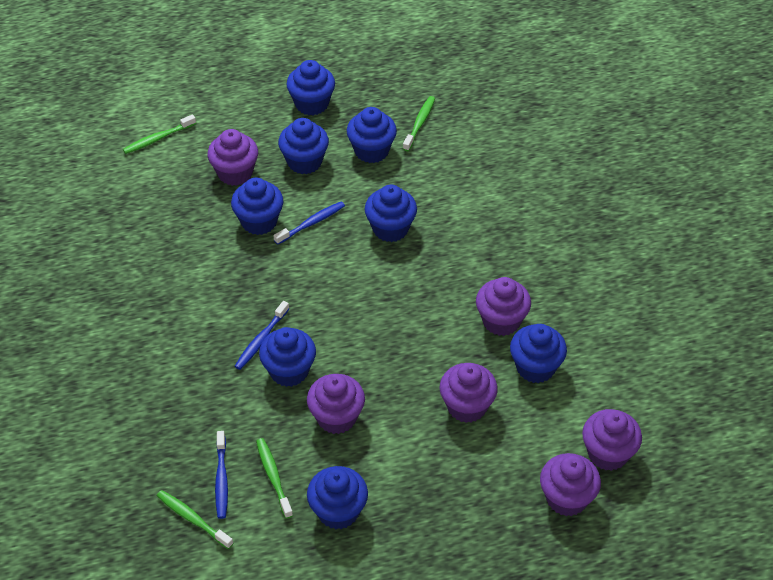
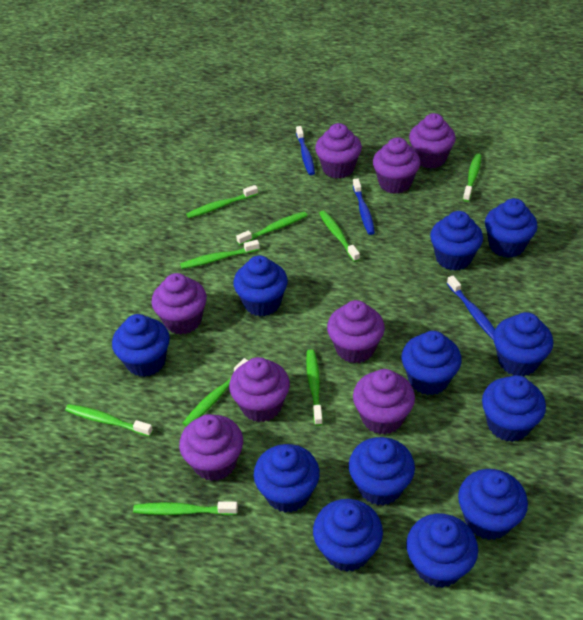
blue cupcake: [231,177,283,235] [259,327,316,387] [278,118,329,174] [286,60,335,115] [307,466,368,529] [346,107,397,163] [365,185,417,242] [510,324,567,383] = 8 -> [112,314,170,377] [233,255,288,316] [253,444,320,513] [313,499,383,572] [349,437,415,506] [402,331,462,395] [406,513,478,588] [430,211,483,271] [458,469,528,540] [482,375,546,442] [485,198,538,258] [493,312,553,376] = 12
green toothbrush: [123,114,196,154] [157,490,233,549] [256,438,293,519] [403,96,435,151] = 4 -> [65,404,153,437] [133,501,238,515] [180,240,260,269] [183,358,249,427] [186,185,258,218] [236,212,307,245] [306,349,323,426] [319,210,360,262] [463,153,481,202] = 9
purple cupcake: [207,129,258,186] [307,374,365,434] [440,363,497,423] [476,277,531,336] [540,453,601,516] [582,409,642,471] = 6 -> [151,273,207,334] [179,414,243,481] [229,357,290,422] [315,123,362,178] [327,300,385,364] [353,369,415,435] [373,137,420,194] [409,113,456,169] = 8

